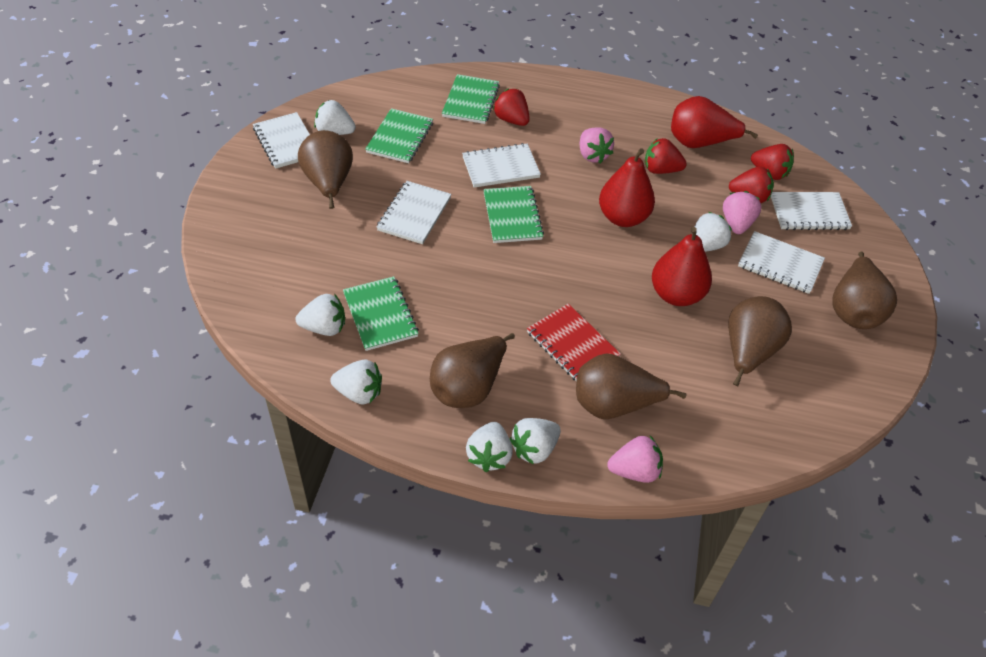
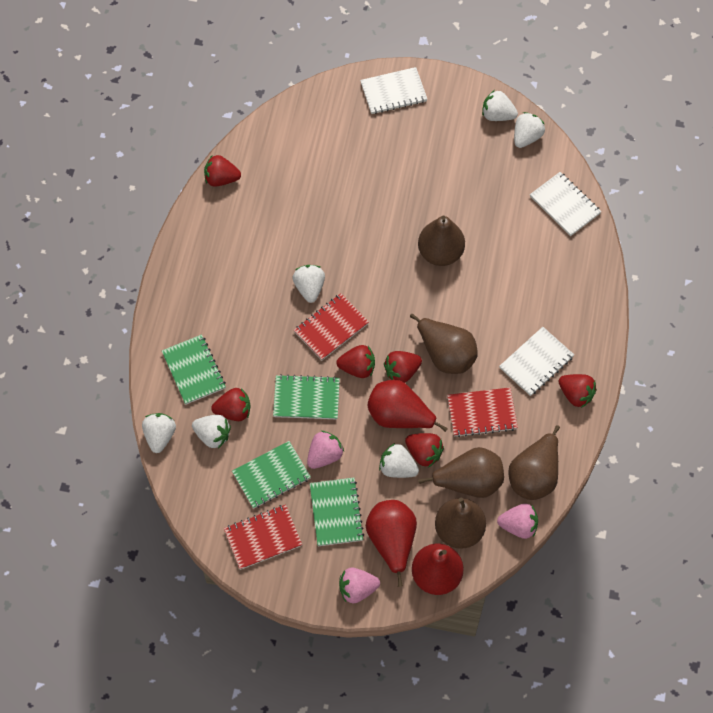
red notebook: [527,304,621,382] = 1 -> [224,504,302,570] [294,293,369,361] [447,387,518,437] = 3
red strawberry: [493,89,530,126] [645,138,687,174] [729,166,774,203] [751,144,794,180] = 4 -> [204,155,241,187] [211,388,251,421] [336,345,375,378] [384,351,422,383] [405,433,444,468] [558,374,597,408] = 6
white notebook: [253,112,310,169] [377,181,451,244] [462,143,541,188] [738,231,825,294] [771,192,852,230] = 5 -> [360,67,427,114] [499,327,574,396] [530,172,602,236] = 3

